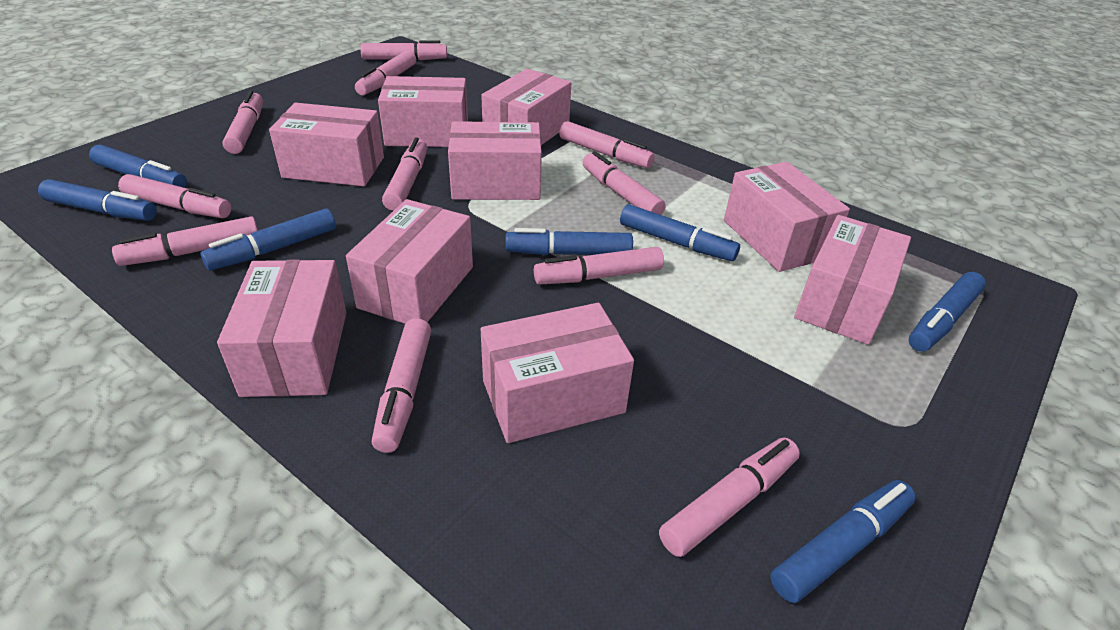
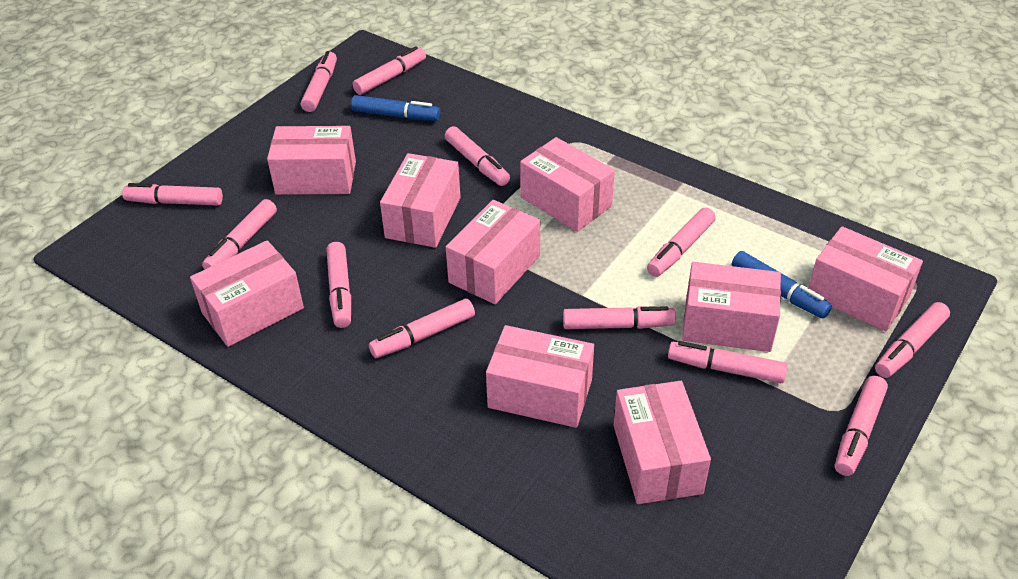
blue marker: [38,179,157,221] [89,144,187,188] [201,208,336,270] [505,228,633,255] [620,204,740,261] [770,480,916,603] [909,272,986,352] = 7 -> [351,95,440,121] [732,251,832,318] = 2
pink marker: [112,216,258,266] [118,174,231,218] [222,91,263,154] [355,50,416,95] [360,40,447,60] [372,318,431,453] [382,137,427,211] [534,247,664,284] [559,121,655,168] [582,151,665,215] [659,437,800,557] = 11 -> [122,183,223,206] [202,199,277,269] [301,51,337,112] [326,242,351,328] [352,46,426,95] [369,298,475,358] [445,126,510,186] [563,306,676,329] [647,208,716,277] [668,341,787,383] [835,376,888,476] [875,302,950,378] = 12

